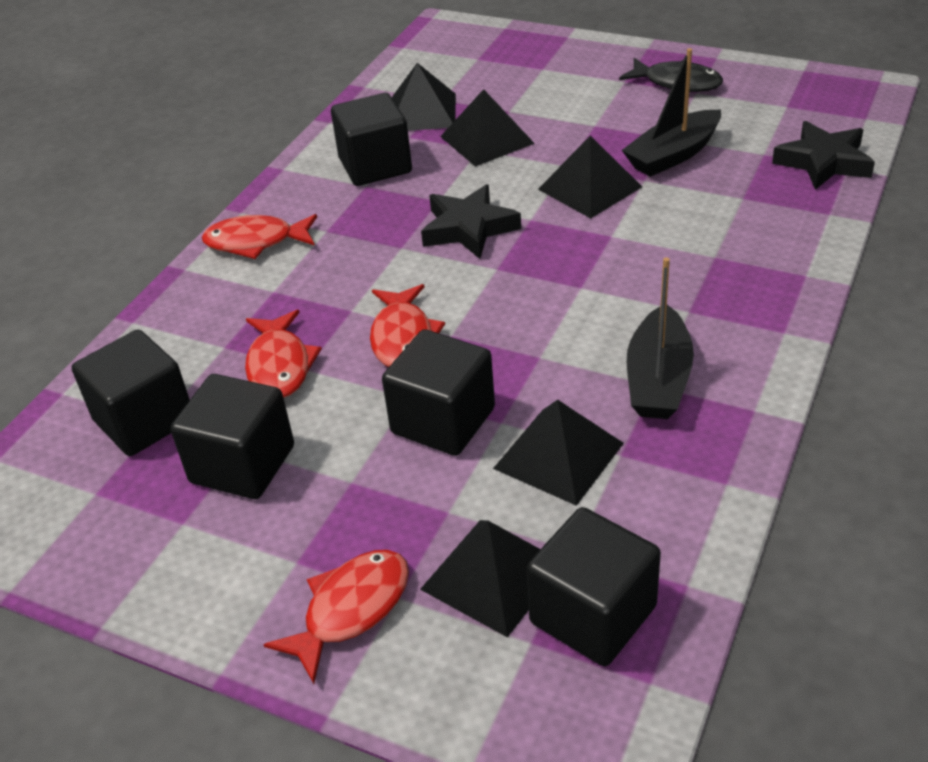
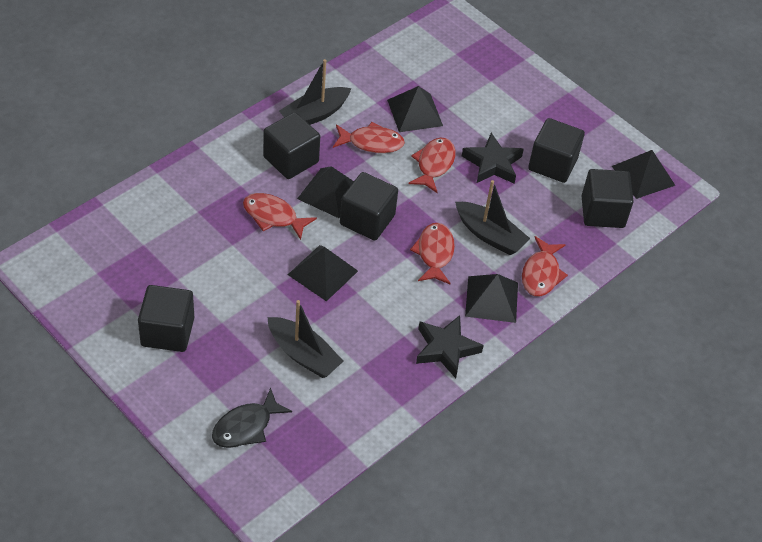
black boat: [622,48,721,177] [627,257,694,419] = 2 -> [268,300,343,378] [279,59,351,125] [455,180,530,255] = 3
red fish: [202,214,317,259] [245,310,322,398] [263,550,409,684] [370,284,445,367] = 4 -> [243,193,317,240] [333,122,405,153] [408,138,456,193] [410,223,455,284] [522,236,568,297] = 5

